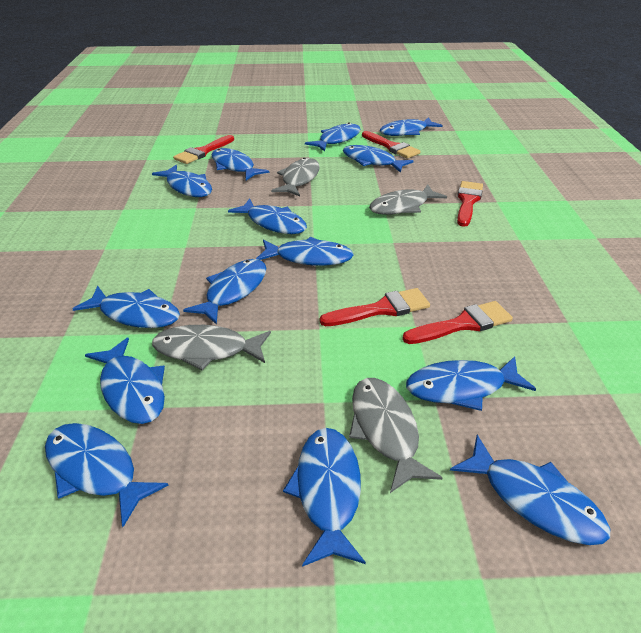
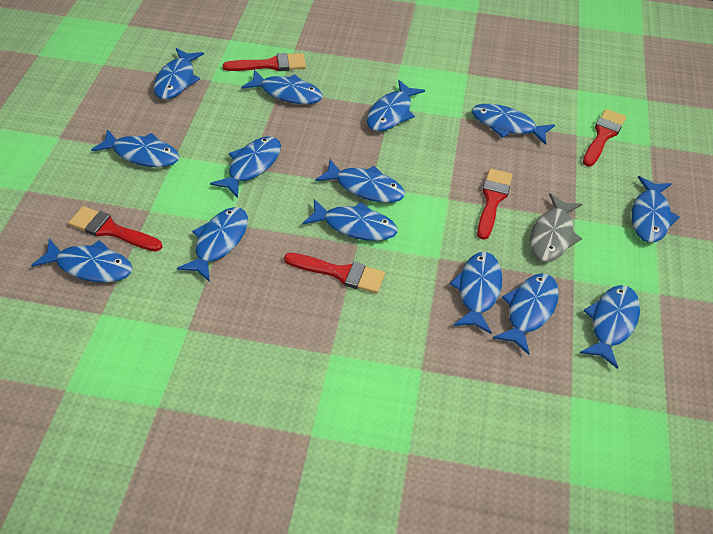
grey fish: [152,325,271,370] [271,158,320,196] [349,378,443,493] [369,184,447,215] = 4 -> [530,193,582,262] = 1

